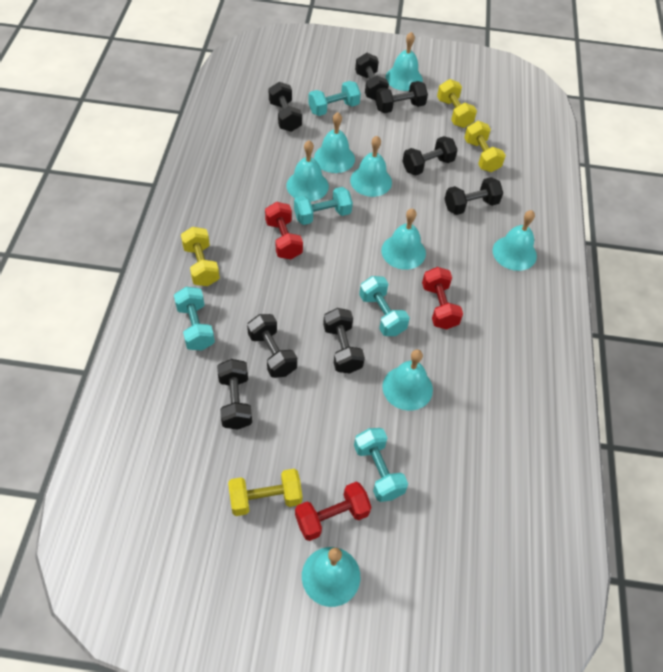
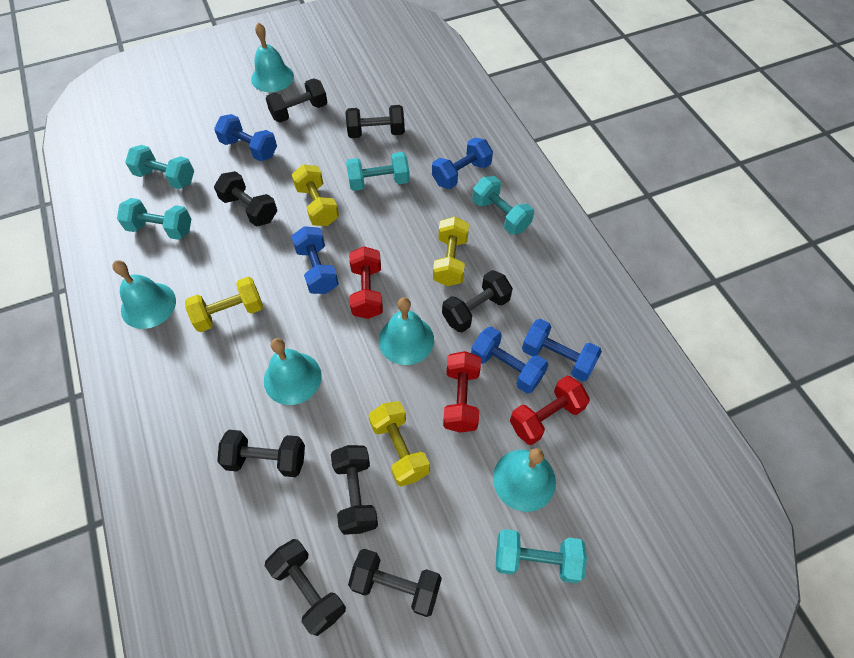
blue dumbbell: none = 0 -> [214,114,277,161] [291,226,339,294] [432,138,493,189] [471,326,548,393] [522,319,602,381] = 5
turquoise bell: [286,140,329,202] [302,547,360,607] [314,112,355,173] [350,136,392,197] [381,208,426,270] [382,349,433,411] [385,32,423,91] [492,210,537,271] = 8 -> [112,260,176,329] [251,23,294,92] [264,338,322,405] [379,297,434,365] [493,448,556,512] = 5

